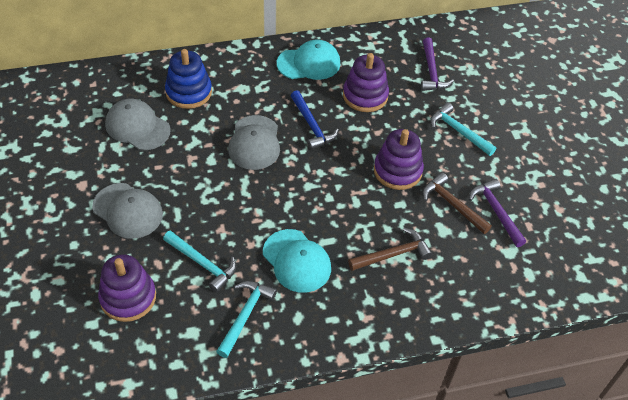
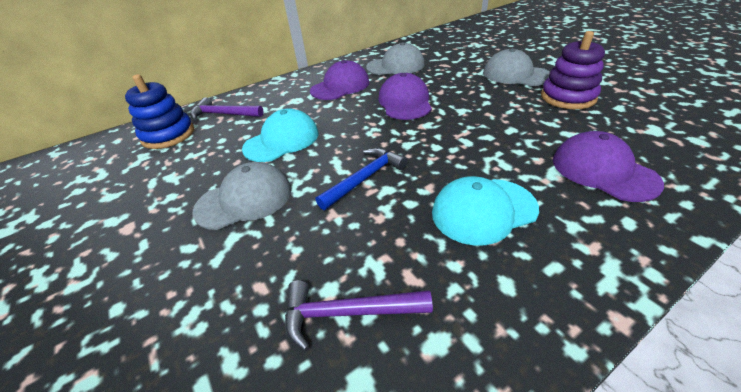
brown hammer: [348,228,432,271] [423,172,492,234] = 2 -> none = 0
purple cap: none = 0 -> [310,60,369,100] [378,73,432,120] [553,131,664,202] = 3
purple stacking toy: [98,254,156,322] [343,53,389,112] [374,129,424,190] = 3 -> [541,31,605,109] = 1
turquoise hammer: [163,230,236,293] [216,281,277,358] [430,103,496,156] = 3 -> none = 0

